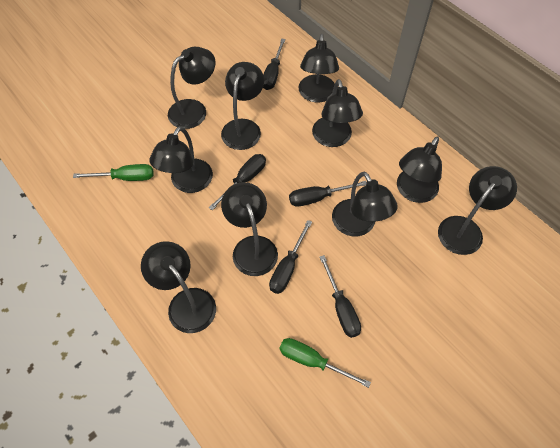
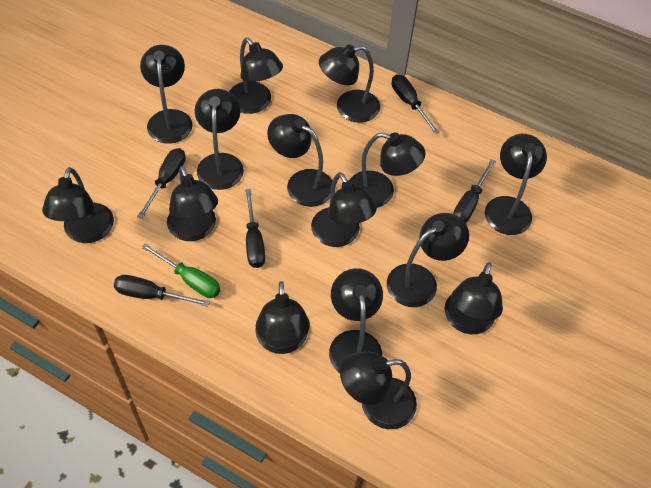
black lamp: [141,241,216,333] [149,126,213,193] [168,47,215,129] [221,62,264,150] [221,182,278,276] [298,34,339,103] [312,79,363,147] [332,172,397,236] [397,136,442,203] [438,166,517,255] = 10 -> [42,167,114,243] [140,45,193,144] [167,166,218,241] [195,89,244,190] [229,38,283,114] [255,281,310,354] [267,114,332,207] [311,172,377,247] [319,45,380,123] [329,268,383,373] [340,352,417,429] [350,132,426,208] [387,213,469,307] [445,262,503,334] [485,134,547,235] = 15
green screwdriver: [73,164,154,181] [279,338,371,388] = 2 -> [141,243,221,298] = 1

